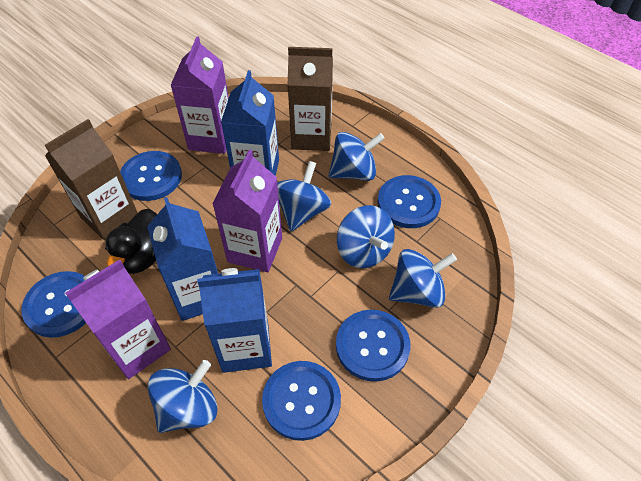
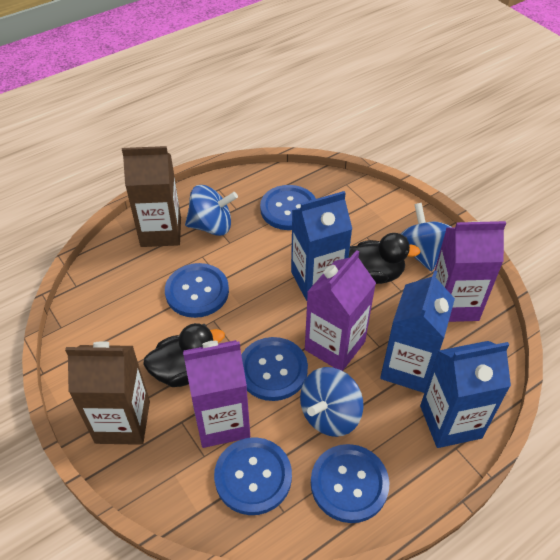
black duck: [105,209,157,274] = 1 -> [143,323,225,387] [349,233,421,284] = 2
blue spinning top: [148,360,217,433] [277,161,331,231] [328,132,385,181] [337,205,395,268] [389,249,457,308] = 5 -> [185,185,238,236] [300,367,364,437] [401,203,452,271] = 3

